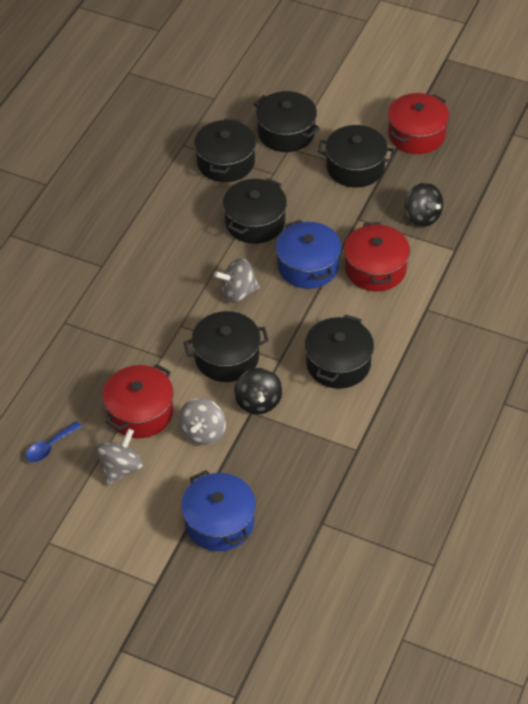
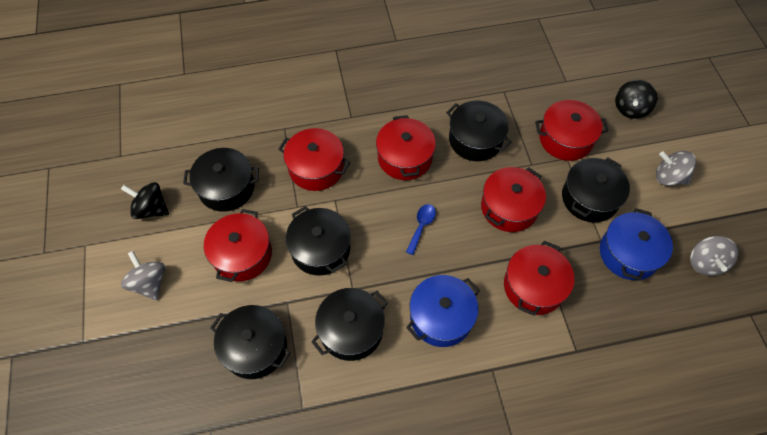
red pot: [103,364,173,438] [344,222,410,291] [388,93,449,154] = 3 -> [204,209,272,282] [279,128,350,191] [376,115,436,180] [481,167,546,232] [504,241,574,316] [535,100,609,161] = 6

